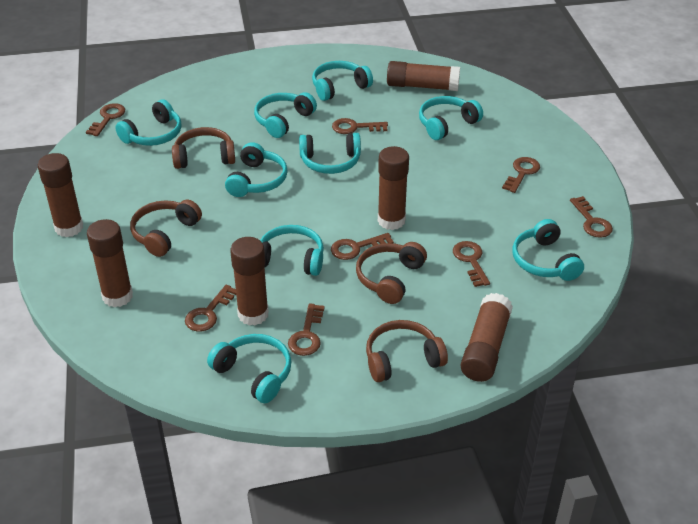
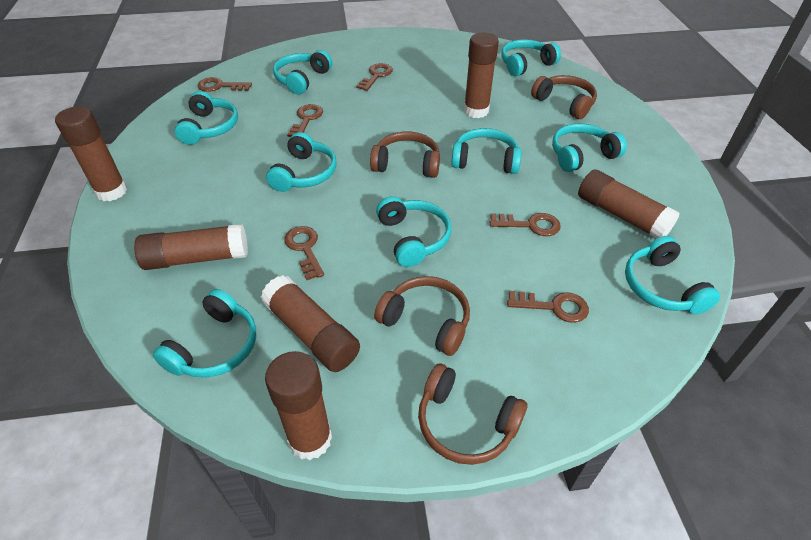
brown key: [86,103,125,136] [185,285,236,332] [288,303,324,356] [331,233,394,260] [332,118,388,134] [453,241,490,287] [502,157,540,193] [570,196,613,238] = 8 -> [198,77,252,92] [284,226,324,280] [287,104,323,137] [356,63,393,91] [489,213,561,236] [507,291,589,323] = 6

